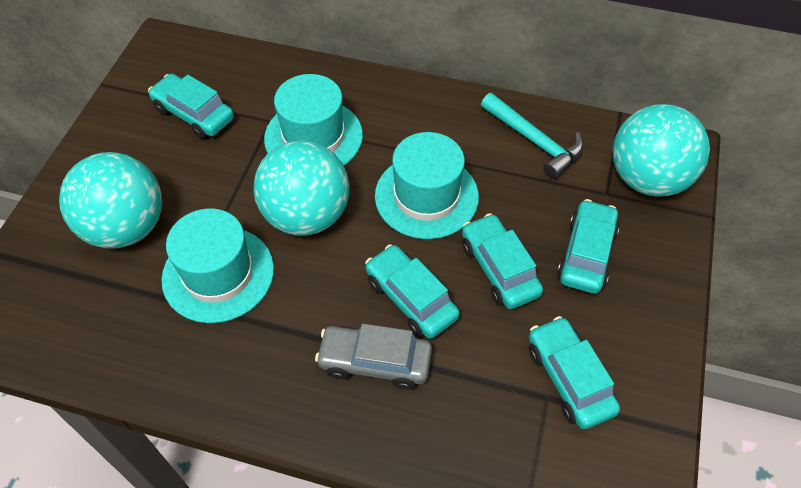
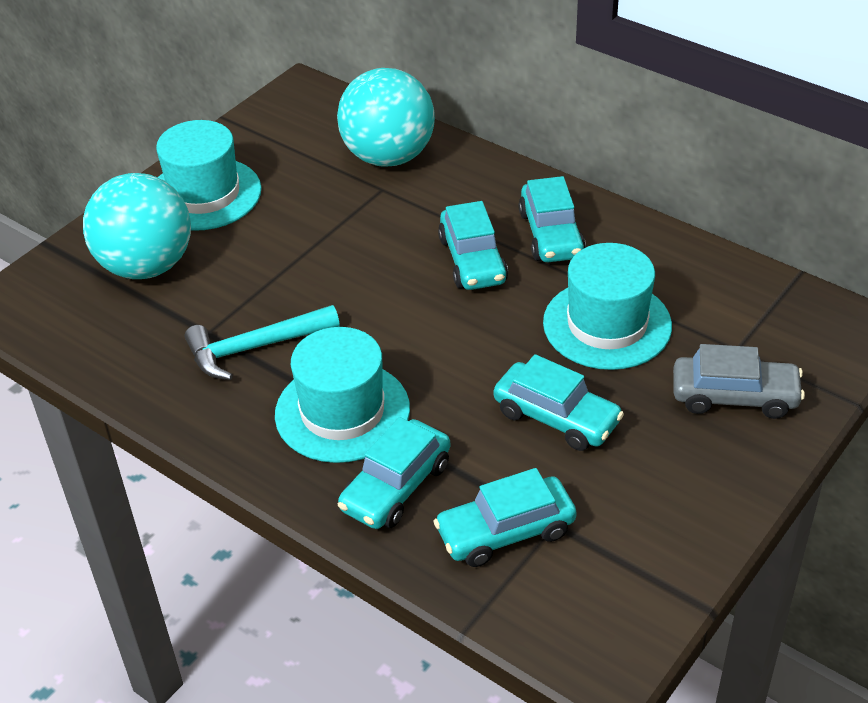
turquoise ball: [59,152,162,249] [254,140,349,236] [613,104,710,197] = 3 -> [83,173,191,279] [337,68,435,167] = 2

